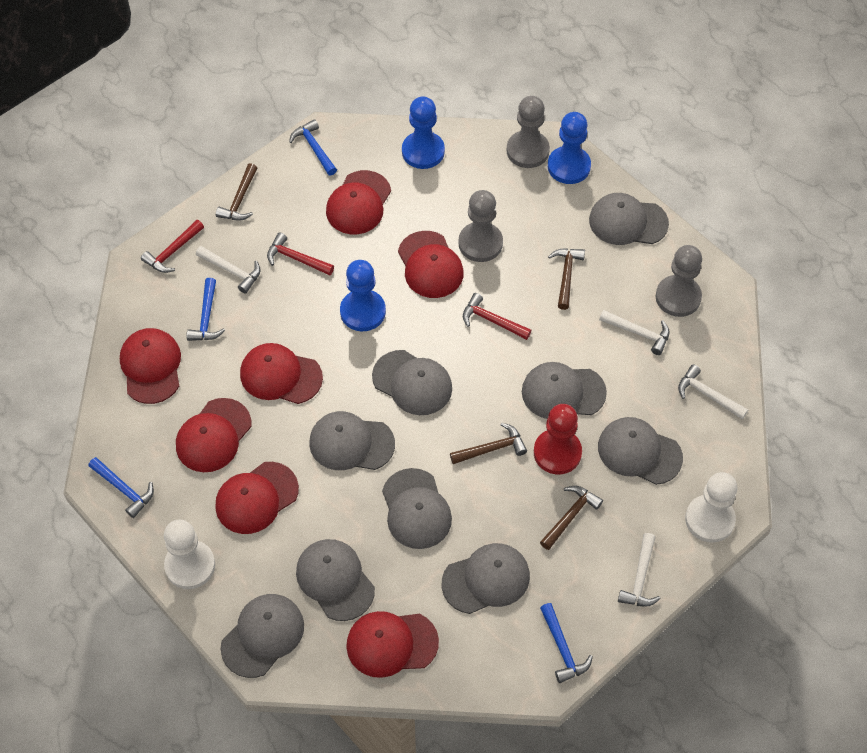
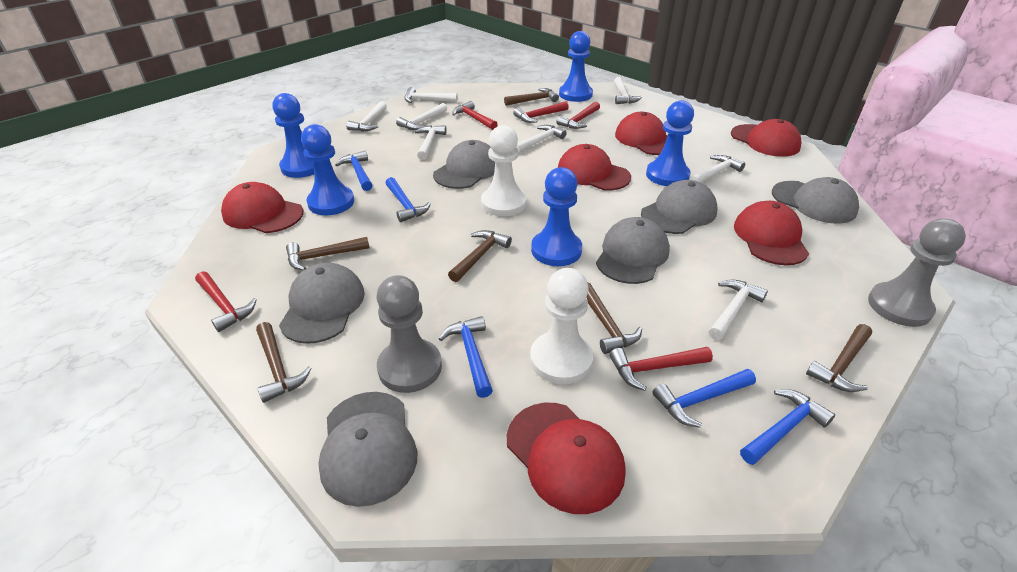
blue hammer: [89,457,154,518] [187,278,225,341] [289,119,337,176] [540,603,593,683] = 4 -> [335,151,372,191] [385,177,431,222] [439,316,493,398] [653,369,756,428] [740,389,835,465] = 5
blue pawn: [340,260,386,331] [402,97,445,169] [548,112,591,184] = 3 -> [272,93,314,178] [301,124,354,215] [531,167,582,266] [559,31,593,102] [646,100,694,186] = 5
brown hammer: [216,163,257,221] [450,423,527,464] [540,486,603,550] [548,248,585,310] = 4 -> [256,322,312,403] [286,237,370,270] [448,230,512,282] [504,88,559,106] [586,282,642,354] [806,324,872,392] = 6
grey cap: [221,594,304,678] [296,539,375,621] [309,411,395,470] [372,350,452,415] [382,468,452,549] [442,543,530,614] [522,362,607,419] [589,193,669,245] [598,417,683,485] = 9 -> [279,263,365,344] [318,392,417,507] [433,140,495,189] [596,217,670,284] [641,180,718,234] [772,177,859,224] = 6
grey pawn: [458,190,503,262] [507,96,550,168] [656,245,702,317] = 3 -> [377,275,442,393] [868,219,966,327] = 2
red cap: [120,328,181,404] [176,398,251,472] [215,462,299,534] [240,343,323,404] [326,170,391,234] [346,611,439,678] [398,231,464,298] = 7 -> [221,182,303,233] [507,403,626,514] [558,144,631,191] [615,112,667,155] [731,119,802,157] [734,201,809,265] = 6
red hammer: [141,220,204,273] [267,233,334,275] [463,293,532,340] = 3 -> [195,271,257,332] [452,101,498,130] [513,101,569,123] [556,102,600,129] [609,347,713,391] = 5
red pawn: [534,404,582,474] = 1 -> none = 0
white hammer: [196,246,261,294] [599,310,669,355] [618,533,660,607] [678,364,748,419] = 4 -> [346,101,387,132] [396,103,447,130] [405,87,458,103] [415,125,447,160] [516,125,567,152] [614,77,642,104] [689,155,745,183] [709,280,768,340] = 8

